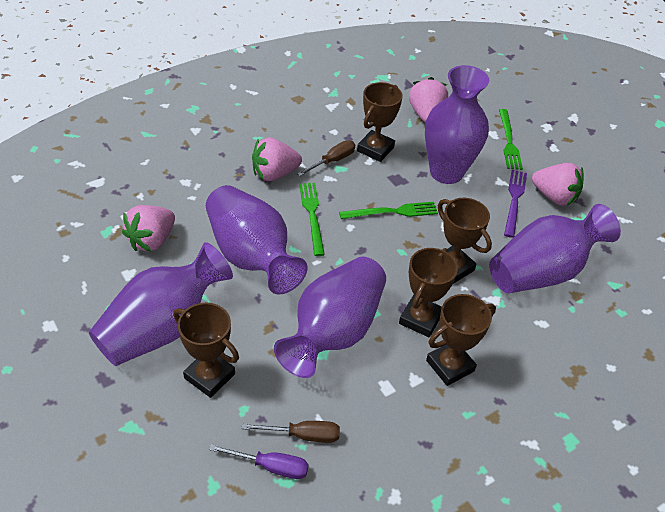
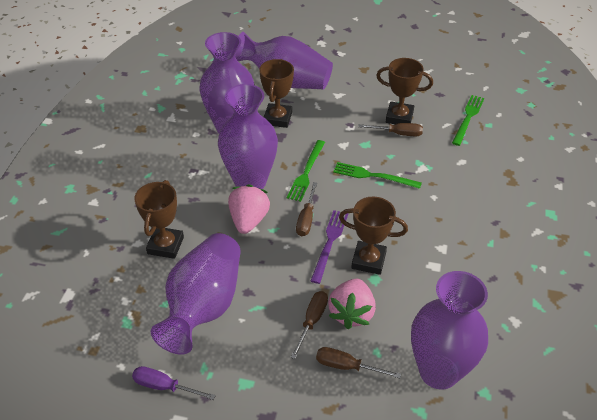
brown screwdriver: [242,421,340,443] [297,140,355,176] = 2 -> [290,291,328,359] [296,182,317,237] [316,347,401,378] [358,123,423,136] = 4
brown trophy: [173,303,239,398] [357,82,403,162] [399,248,458,337] [426,294,496,386] [438,198,492,284] = 5 -> [134,180,184,259] [259,59,294,128] [339,197,408,275] [376,58,433,124] = 4
pink strawberry: [122,205,175,252] [252,137,302,181] [409,77,448,123] [532,163,584,206] = 4 -> [228,184,270,234] [328,279,376,329] = 2

